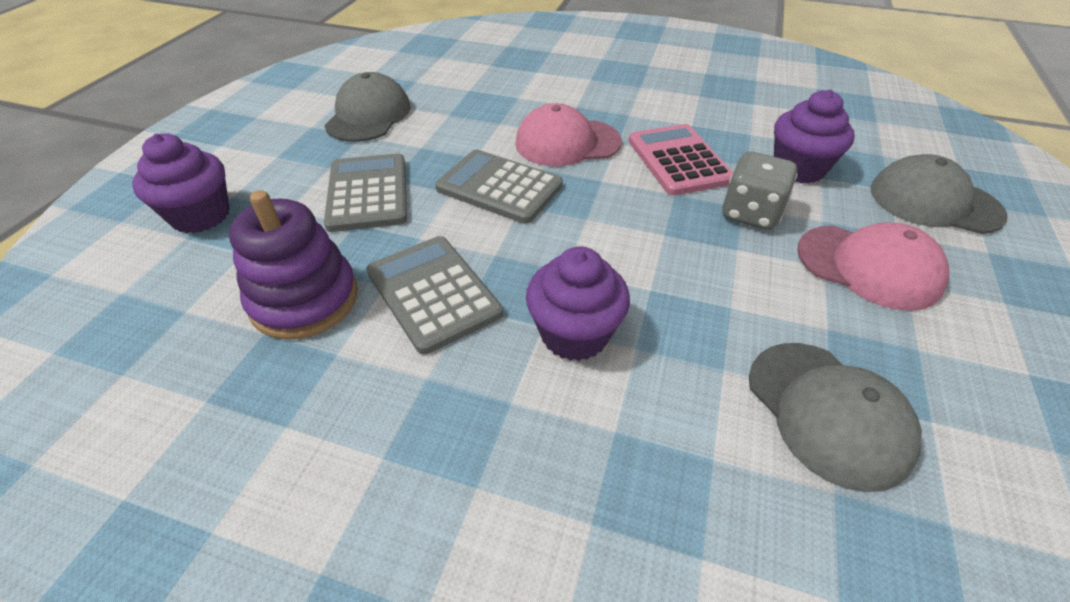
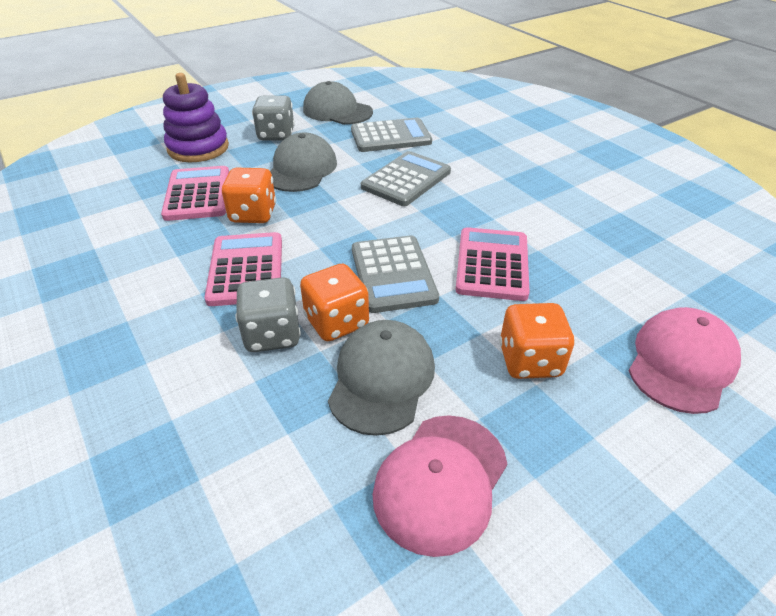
grey dice: [722,152,798,230] = 1 -> [235,277,301,352] [252,96,295,140] = 2
orange dice: none = 0 -> [222,168,276,223] [300,264,369,341] [499,303,575,379] = 3
pink calculator: [629,124,733,196] = 1 -> [161,166,229,221] [204,232,282,306] [456,227,530,301] = 3
purple cupcake: [132,133,230,233] [526,246,630,361] [774,90,855,183] = 3 -> none = 0

